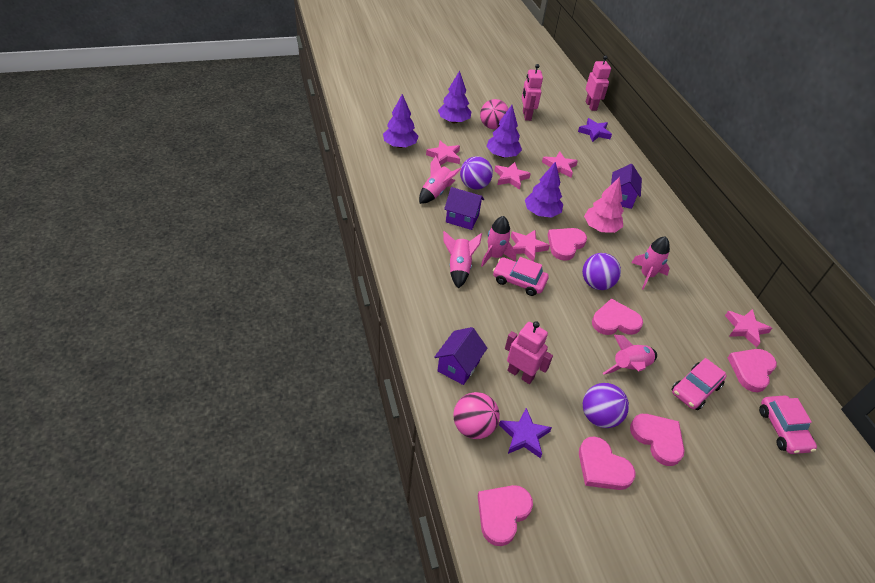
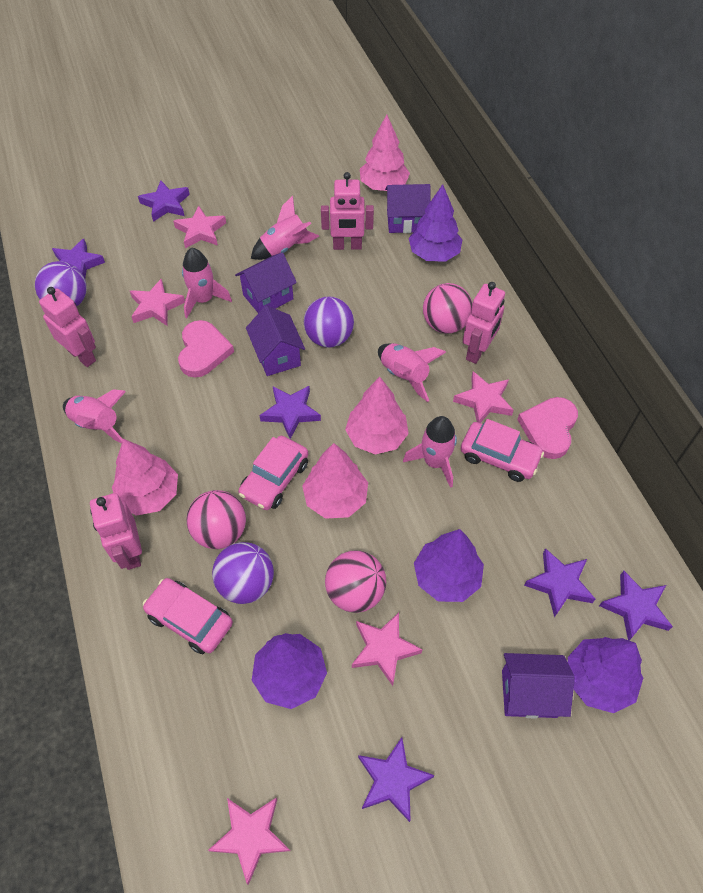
pink ball: [453,392,500,439] [480,99,509,129] = 2 -> [186,490,246,549] [325,551,386,613] [423,283,473,334] = 3
pink heart: [478,485,533,546] [547,228,587,261] [579,436,635,490] [592,299,643,335] [630,414,685,466] [728,349,777,392] = 6 -> [178,320,234,378] [517,397,578,459] = 2
pink robot: [505,321,553,384] [522,64,543,121] [586,55,611,111] = 3 -> [39,287,96,367] [90,493,142,570] [321,172,374,250] [463,282,505,364] = 4
pink tree: [584,177,624,233] = 1 -> [112,439,178,516] [302,443,368,519] [345,377,409,455] [360,115,410,191] = 4
purple house: [434,327,487,385] [444,187,484,230] [611,164,642,209] = 3 -> [235,252,297,313] [246,306,305,376] [385,184,430,233] [502,653,575,719] = 4
purple star: [499,408,552,458] [578,118,612,142] = 2 -> [52,239,105,278] [138,180,190,222] [259,386,321,439] [358,737,434,822] [524,548,595,618] [599,571,673,640] = 6

